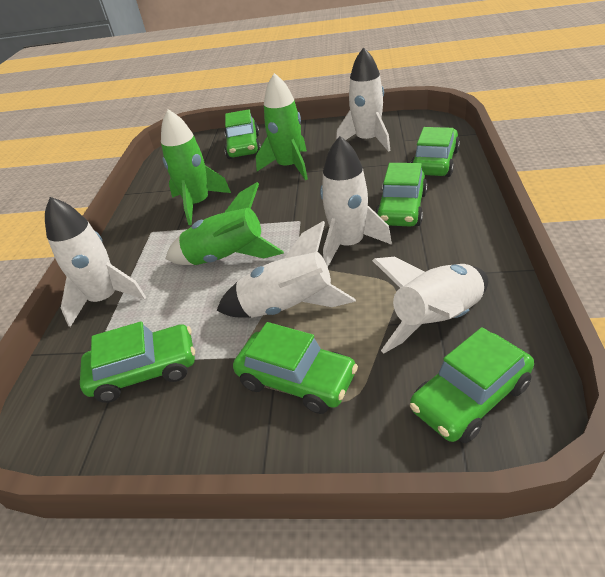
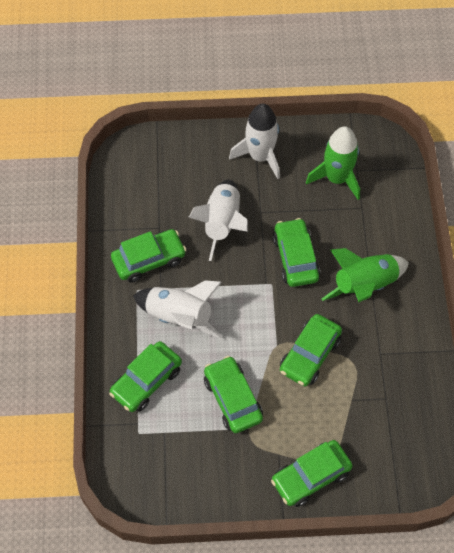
green rocket: [161,109,231,225] [166,182,284,265] [256,73,308,180] = 3 -> [306,126,360,200] [322,248,409,302] = 2
white rocket: [45,197,146,327] [217,221,356,318] [320,136,392,267] [336,47,390,152] [372,257,488,353] = 5 -> [133,280,222,339] [189,180,248,261] [229,104,280,179] = 3

